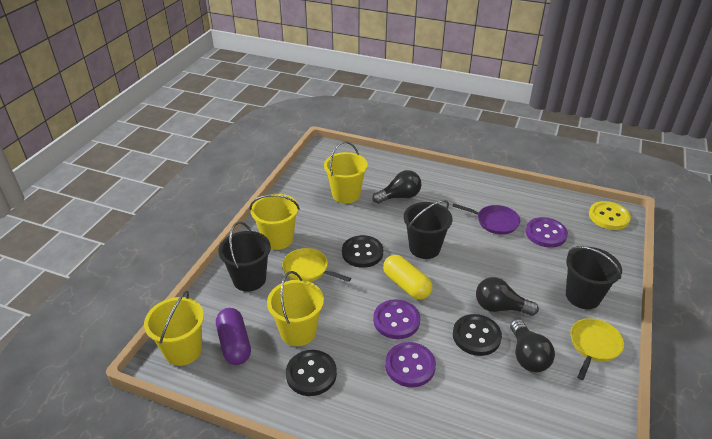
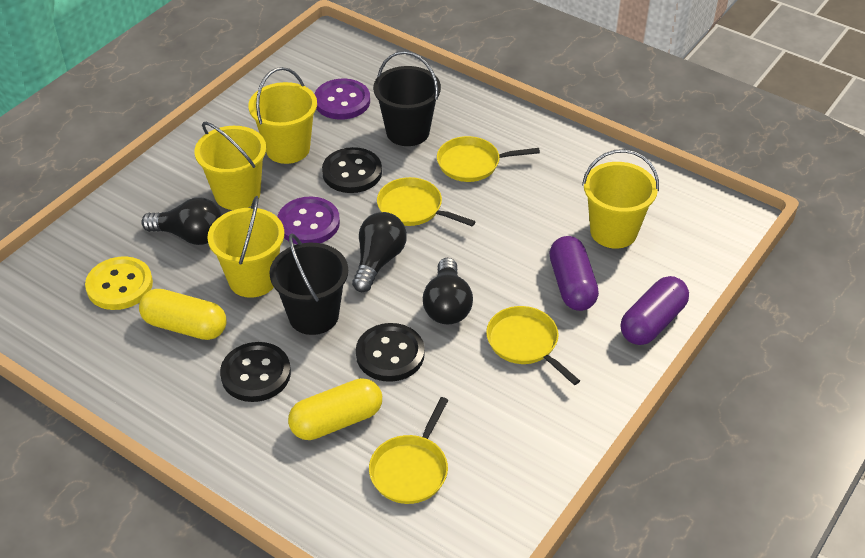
black bucket: [218,222,271,292] [404,200,453,259] [566,246,622,309] = 3 -> [269,233,348,335] [373,51,441,146] = 2
purple button: [373,299,420,339] [385,342,436,387] [526,217,568,248] = 3 -> [277,196,340,244] [315,79,370,120] = 2
purple capsule: [216,308,251,365] = 1 -> [549,236,599,311] [621,276,689,345] = 2
purple pan: [453,203,520,235] = 1 -> none = 0
yellow capsule: [383,255,432,300] = 1 -> [139,289,227,340] [288,378,382,440] = 2
yellow pan: [282,248,351,282] [570,318,624,380] = 2 -> [369,397,448,504] [377,177,476,226] [437,136,540,182] [486,306,580,385] = 4

